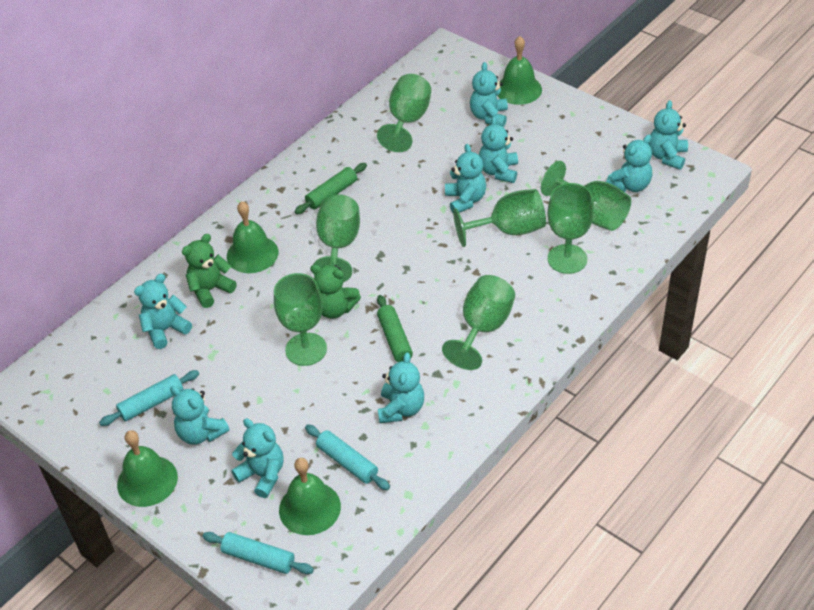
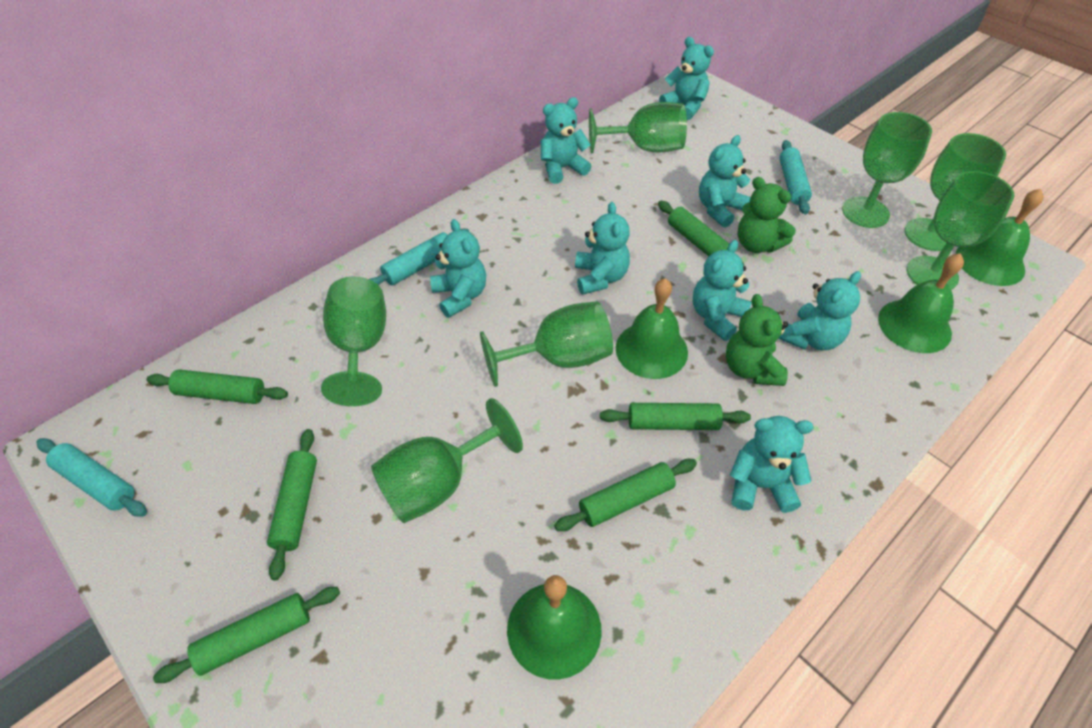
green rolling pin: [294,163,367,214] [377,295,413,362] = 2 -> [146,369,288,404] [153,587,340,683] [267,429,317,580] [554,459,697,531] [600,403,751,430] [658,201,744,265] = 6
turquoise teddy bear: [134,274,192,349] [170,386,230,445] [231,418,284,498] [378,352,424,423] [445,144,486,213] [470,62,508,127] [479,116,518,183] [606,135,652,192] [649,100,688,170] = 9 -> [430,219,486,318] [541,97,592,184] [575,202,630,294] [659,37,714,120] [693,240,752,341] [699,135,751,228] [730,416,814,513] [778,271,861,350] = 8

